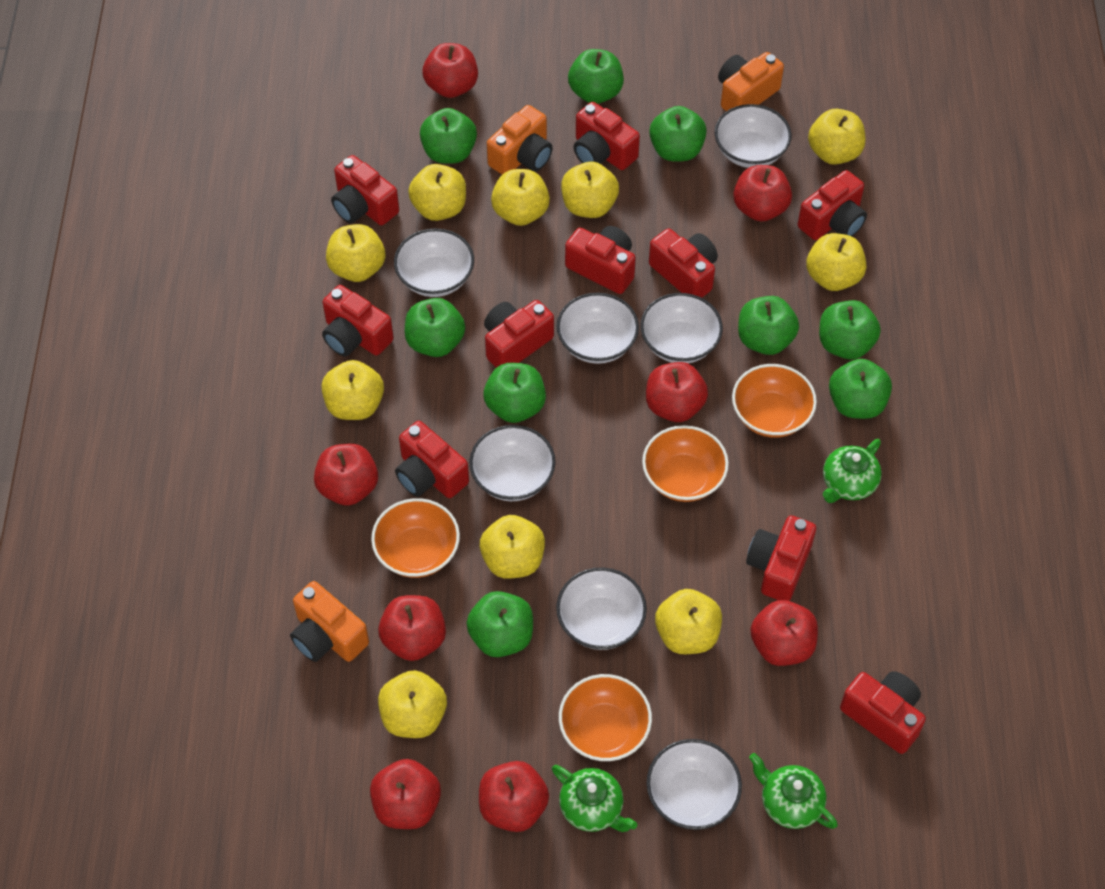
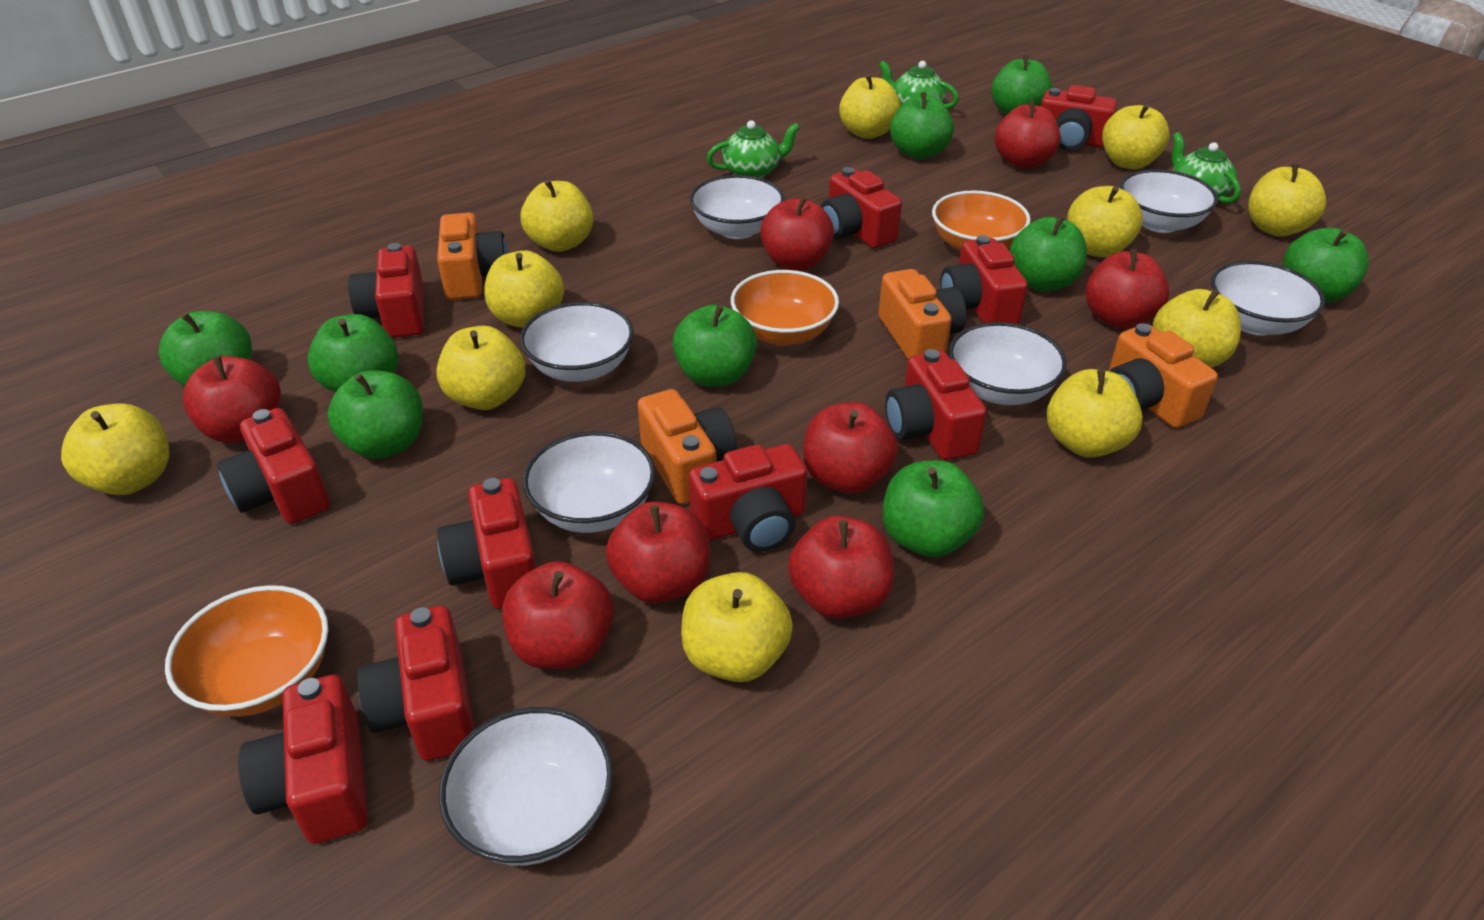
orange bowl: [371,498,460,578] [559,674,652,761] [642,425,729,502] [732,364,817,438] = 4 -> [165,585,328,717] [731,270,839,346] [932,190,1031,251] = 3
orange camera: [290,581,369,662] [487,105,553,175] [718,52,784,111] = 3 -> [437,213,508,300] [638,389,737,505] [879,269,966,360] [1109,323,1218,428] = 4
yellow apple: [321,360,384,420] [326,224,385,282] [378,670,447,738] [408,164,466,221] [480,515,545,579] [491,169,550,226] [561,161,619,218] [655,589,722,654] [806,233,866,291] [808,109,865,165] = 10 -> [61,403,169,495] [436,326,525,410] [484,250,564,328] [521,179,593,252] [681,572,793,682] [839,74,901,139] [1047,369,1143,458] [1067,186,1143,257] [1102,104,1170,169] [1153,289,1241,368] [1248,163,1326,237] = 11

